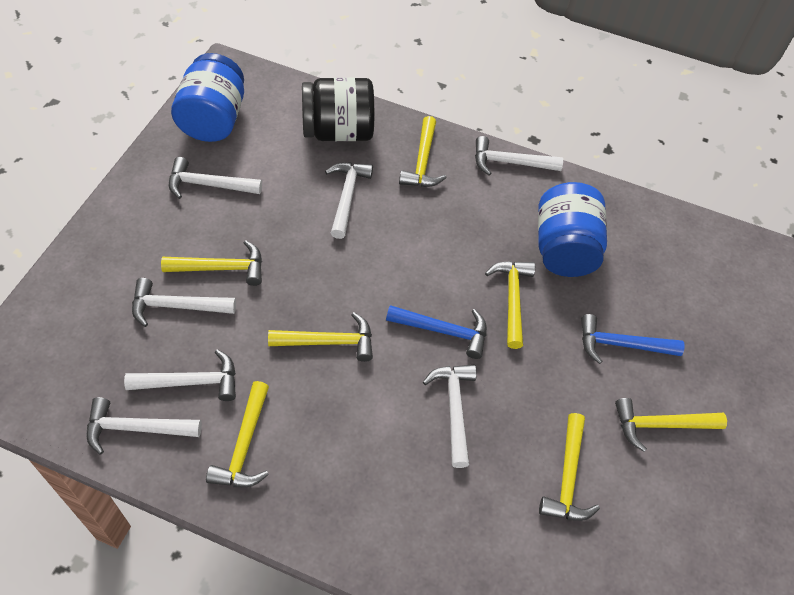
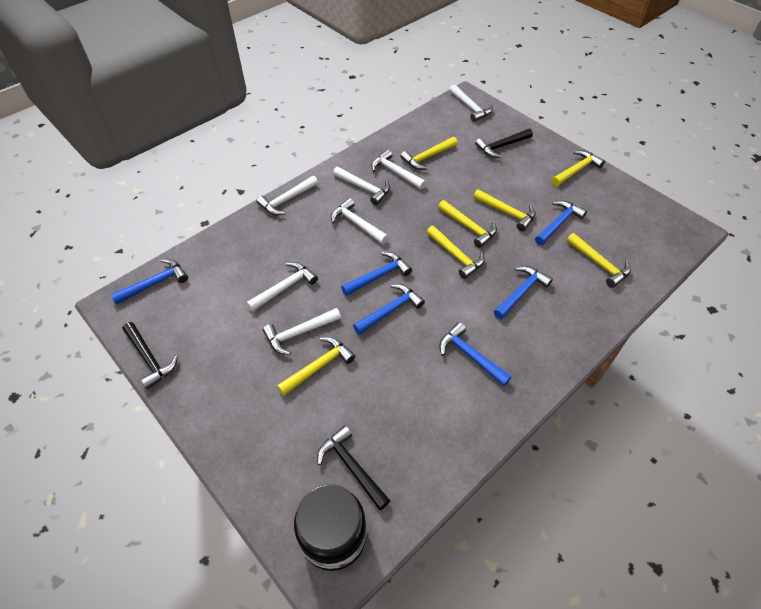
black hammer: none = 0 -> [122,322,178,389] [317,425,391,510] [475,129,533,158] = 3
blue hammer: [386,305,487,359] [581,314,685,364] = 2 -> [110,259,188,305] [341,252,412,296] [353,284,425,335] [439,322,511,386] [494,266,553,319] [535,200,587,245] = 6
blue jar: [171,53,244,142] [538,182,607,277] = 2 -> none = 0

